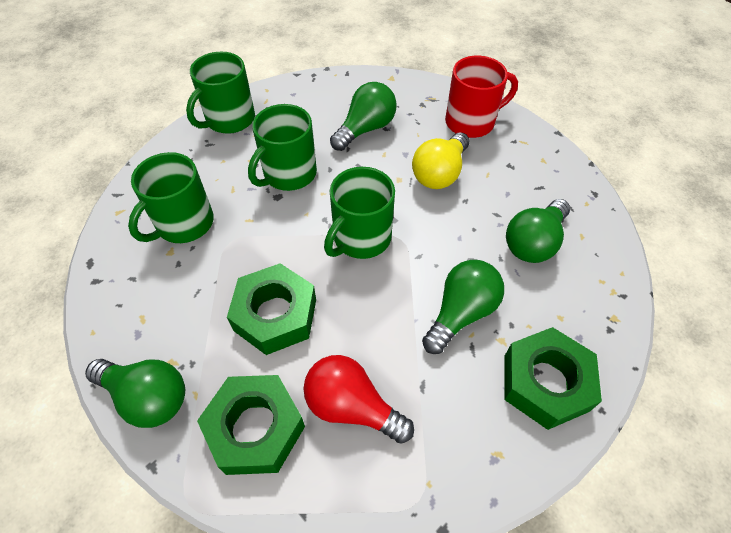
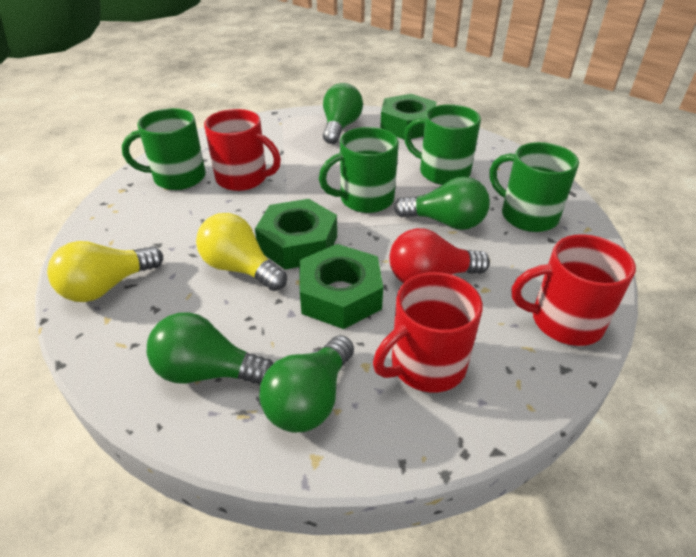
red mug: [445,56,518,138] = 1 -> [204,109,281,191] [373,272,483,393] [512,234,636,346] = 3
yellow light bulb: [412,132,470,189] = 1 -> [47,241,163,302] [196,213,287,291] = 2

